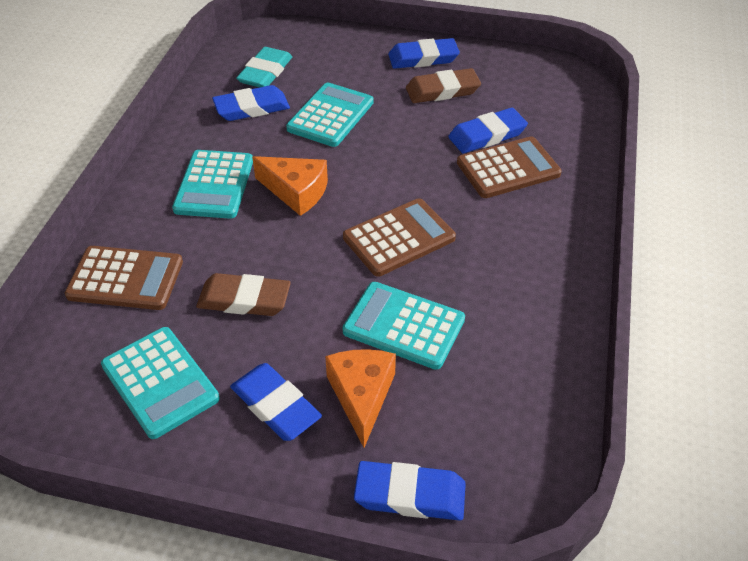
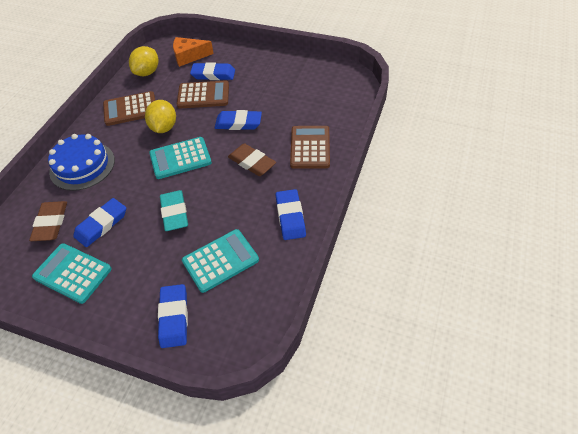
blue cake: none = 0 -> [48,134,115,191] = 1
orange cheese: [252,156,328,216] [325,349,396,448] = 2 -> [173,37,214,67] = 1
turquoise calculator: [101,327,220,439] [172,150,253,219] [286,82,373,147] [343,282,465,370] = 4 -> [32,243,112,304] [149,137,212,179] [182,229,259,293] = 3
yellow lemon: none = 0 -> [129,46,158,76] [145,100,176,133] = 2

